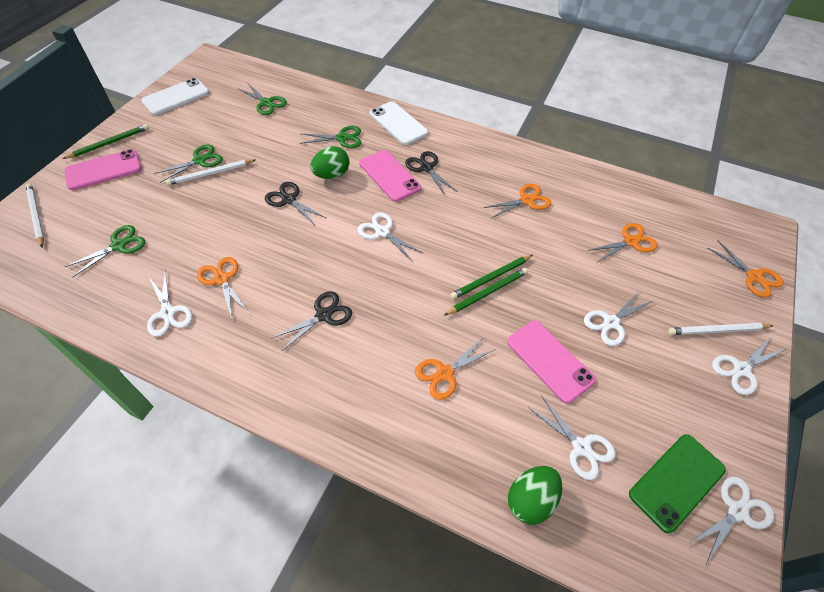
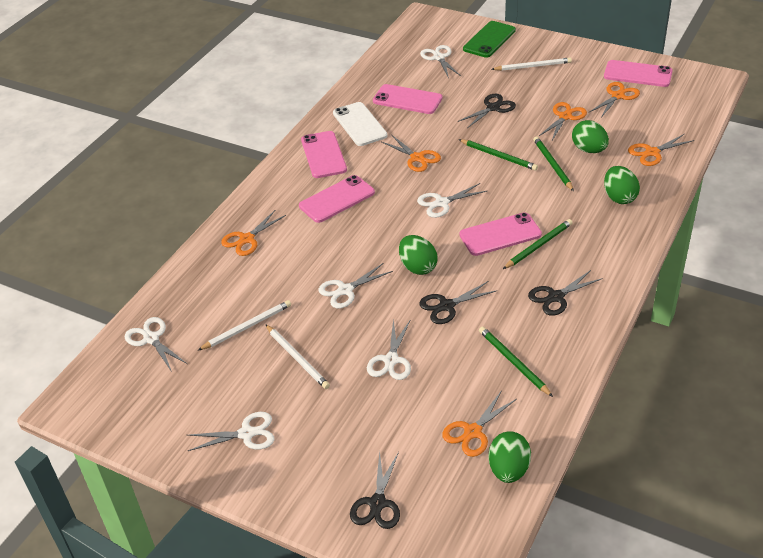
black scissors: [265,182,326,225] [272,291,352,351] [405,151,458,197] = 3 -> [350,451,400,529] [419,281,496,324] [457,94,516,128] [528,270,603,316] = 4
green egg: [310,146,349,179] [508,466,562,524] = 2 -> [399,235,438,275] [488,431,531,483] [572,120,609,153] [604,166,640,204] = 4
green pencil: [62,124,149,159] [443,268,528,316] [450,255,533,299] = 3 -> [458,139,538,171] [479,326,553,397] [503,219,573,269] [533,136,574,191] = 4
green scissors: [65,225,145,277] [154,145,223,183] [237,83,287,115] [300,126,361,148] = 4 -> none = 0
orange scissors: [197,257,249,319] [415,337,496,400] [483,184,551,218] [587,223,658,262] [708,240,784,298] = 5 -> [221,210,286,256] [382,135,441,172] [442,390,517,457] [539,102,587,140] [590,82,640,117] [628,134,694,166] = 6
pink phone: [64,149,142,190] [359,150,421,202] [507,320,596,404] = 3 -> [299,175,375,223] [301,131,347,178] [373,84,442,114] [459,212,542,256] [604,60,673,87] = 5
white phone: [141,78,209,115] [370,101,428,145] = 2 -> [333,102,388,146] = 1

